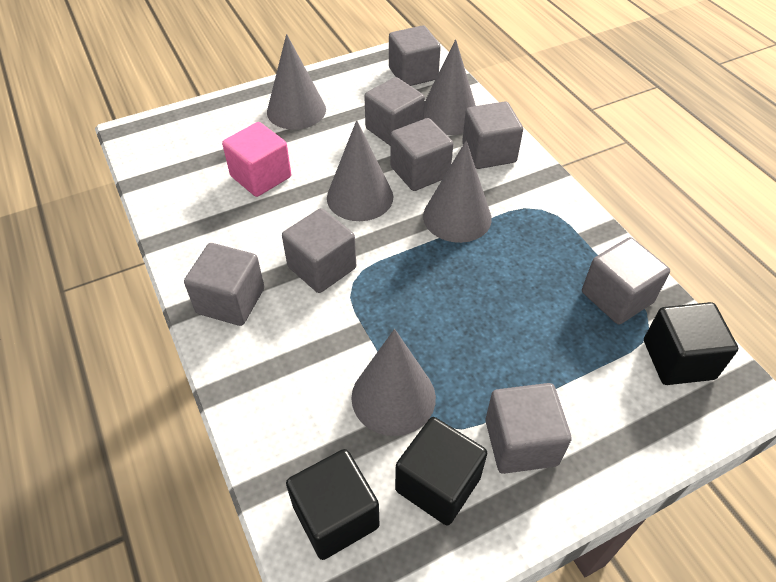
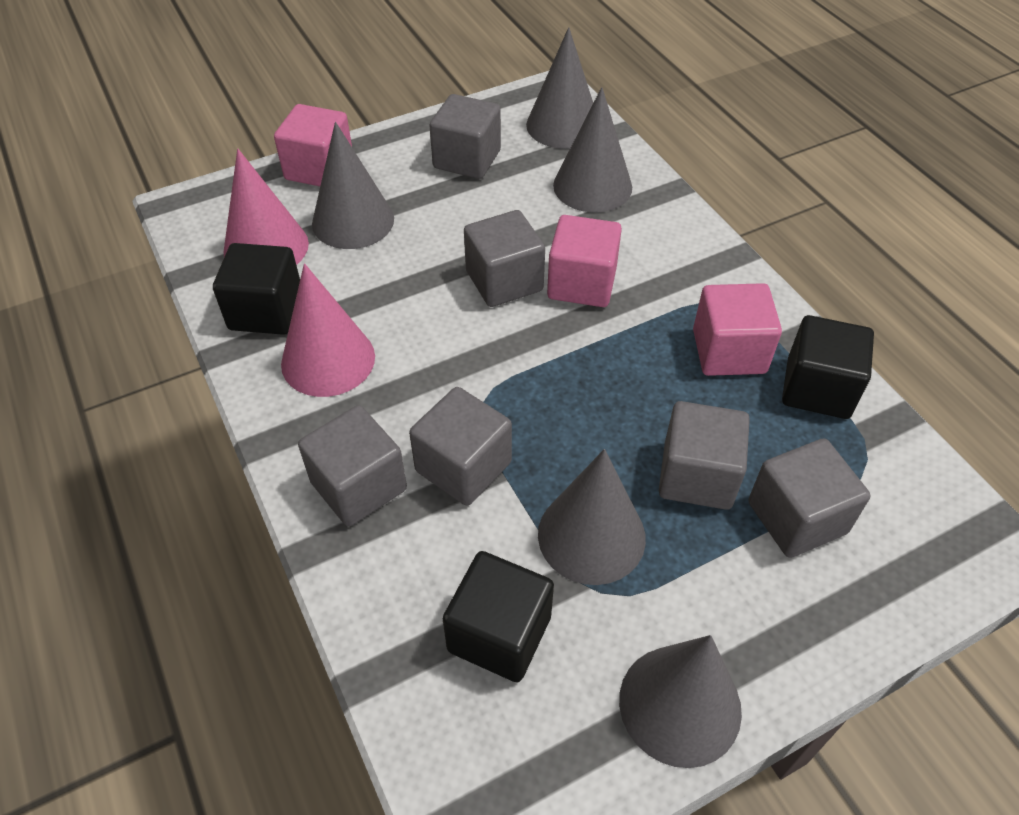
grey cube: [184,243,264,326] [282,208,356,293] [364,77,425,145] [389,25,441,86] [390,118,453,191] [462,101,523,169] [485,383,572,474] [582,237,670,324] = 8 -> [298,405,407,526] [409,387,512,506] [429,94,501,179] [464,210,545,307] [659,401,750,510] [748,439,870,558] = 6
pink cone: none = 0 -> [224,149,309,265] [281,263,375,397] = 2
pink cube: [222,122,291,197] = 1 -> [274,104,352,186] [547,215,622,307] [693,283,782,376] = 3

